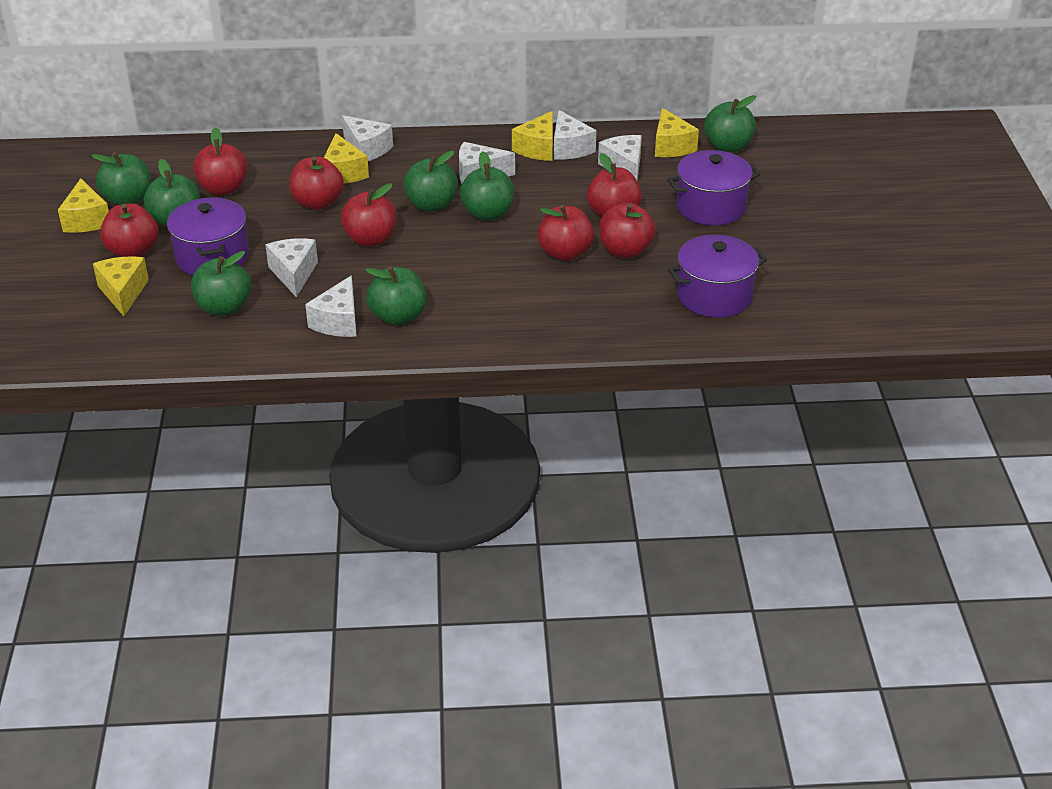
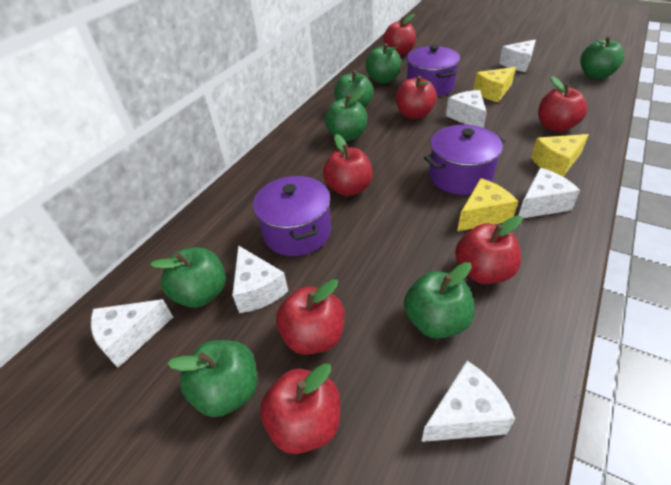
yellow cheese: [58,178,109,233] [93,256,149,316] [324,133,369,184] [512,111,553,161] [655,108,699,157] = 5 -> [457,178,518,231] [473,67,516,102] [531,134,589,177] = 3

